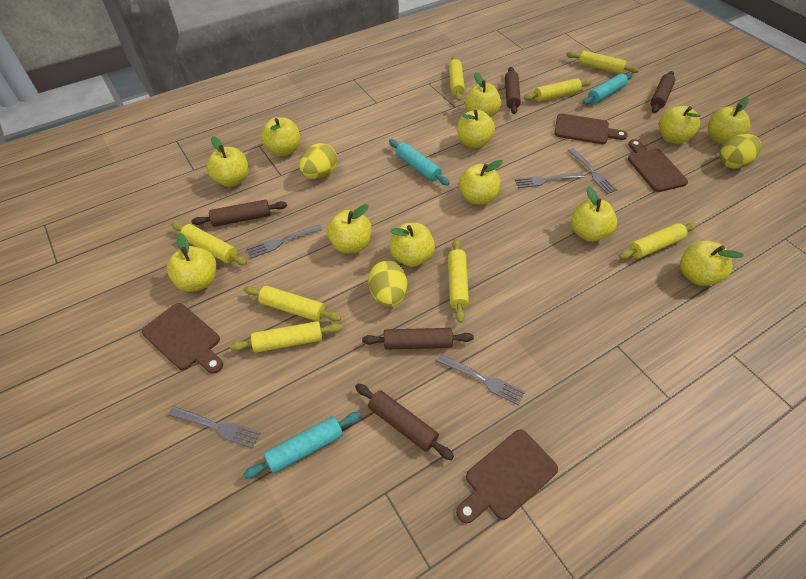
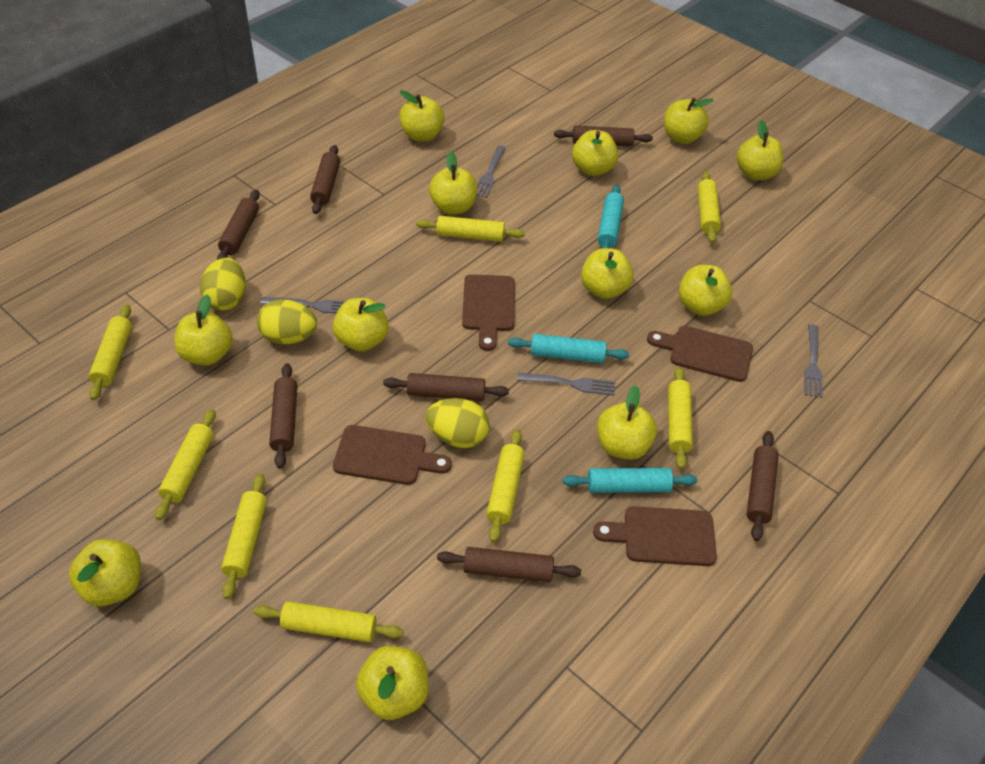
brown rolling pin: [191,200,287,227] [355,384,454,460] [362,328,474,350] [505,67,521,114] [651,71,675,113] = 5 -> [217,190,260,259] [269,363,297,469] [310,145,340,214] [383,373,509,401] [437,547,581,582] [554,126,653,147] [746,431,779,541] = 7
grey fork: [168,406,261,449] [246,225,322,258] [437,354,525,405] [515,173,584,188] [568,148,618,194] = 5 -> [261,297,346,313] [477,145,506,198] [517,373,615,396] [804,324,823,398] = 4

